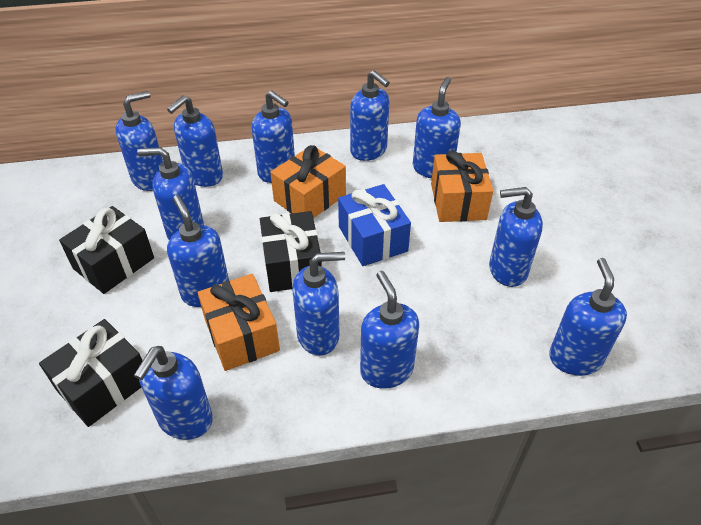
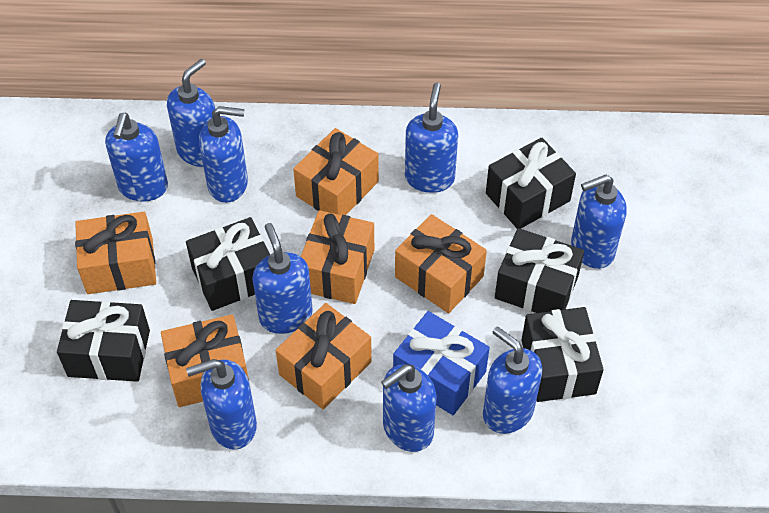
black gift: [39,319,143,427] [59,206,154,294] [260,211,322,292] = 3 -> [57,300,150,382] [186,217,270,311] [486,138,576,229] [495,228,584,313] [521,307,604,402] = 5
blue soap dispenser: [115,91,163,191] [134,346,213,440] [137,147,204,240] [167,95,223,187] [167,195,229,307] [251,90,295,183] [292,252,345,356] [350,70,390,161] [360,271,419,389] [413,77,461,178] [489,187,543,287] [549,258,627,376] = 12 -> [105,113,168,202] [167,59,215,167] [186,359,257,450] [199,106,248,203] [253,223,313,334] [381,364,436,452] [405,83,458,193] [483,326,542,434] [571,175,627,269] = 9
orange gift: [198,274,280,371] [270,145,346,218] [431,151,493,222] = 3 -> [75,212,156,294] [161,314,250,407] [276,303,372,410] [293,128,379,215] [301,210,374,304] [395,214,487,313] = 6

